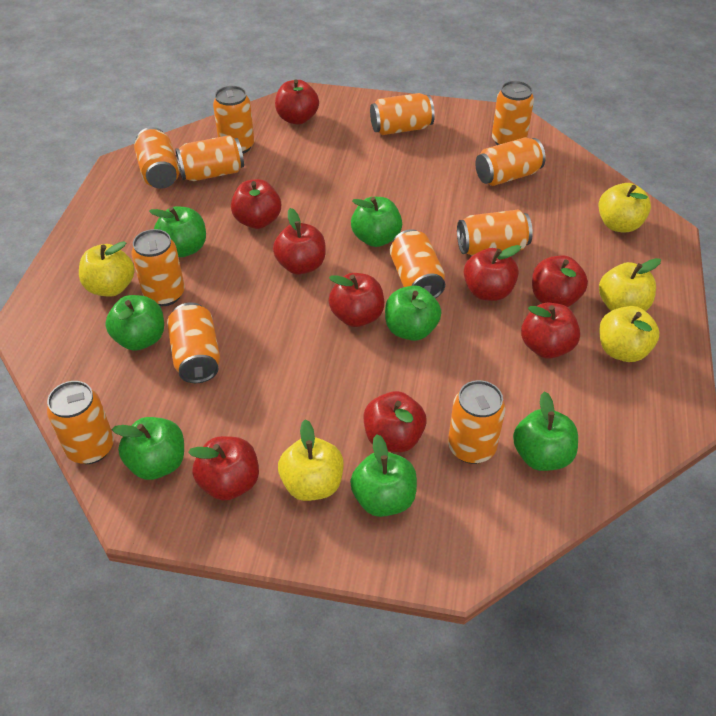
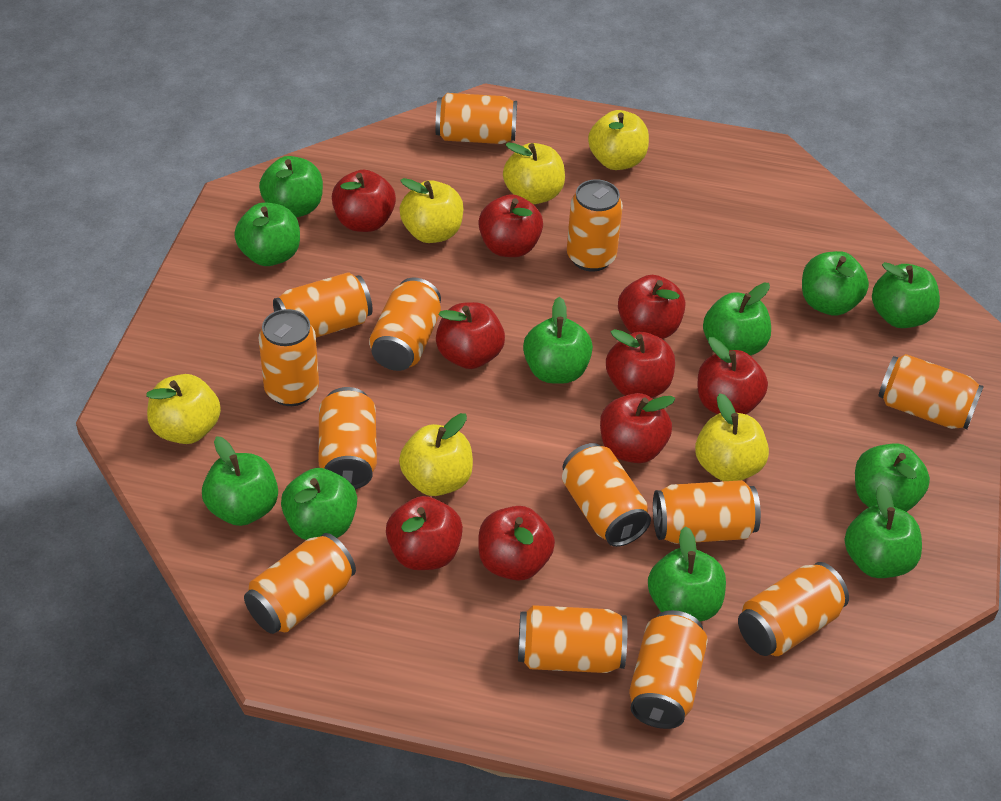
green apple: [105,295,164,351] [112,417,184,480] [149,206,206,257] [350,434,417,517] [351,197,402,247] [385,285,442,341] [513,391,578,471] = 7 -> [202,436,278,526] [234,202,300,266] [259,156,323,218] [281,468,357,540] [523,297,593,384] [648,526,726,622] [703,283,771,356] [802,251,869,316] [844,484,922,578] [855,444,930,512] [872,262,940,328] = 11
orange can: [47,381,114,464] [132,229,185,306] [134,127,180,189] [167,303,220,383] [175,135,244,181] [213,86,254,154] [370,93,435,135] [390,230,445,299] [448,380,506,464] [457,210,533,256] [475,137,546,186] [492,81,534,145] = 12 -> [244,533,356,634] [259,309,319,406] [273,272,373,338] [319,387,377,489] [369,278,441,371] [436,93,517,144] [518,605,627,673] [562,443,651,547] [567,179,623,272] [629,610,708,729] [653,480,761,544] [738,562,849,656] [878,354,984,429] = 13
yellow apple: [79,241,135,296] [278,419,344,501] [598,183,651,233] [599,258,661,311] [599,306,659,362] = 5 -> [146,374,221,444] [399,178,463,243] [399,413,473,496] [503,142,565,204] [588,110,649,170] [695,393,769,481] = 6

